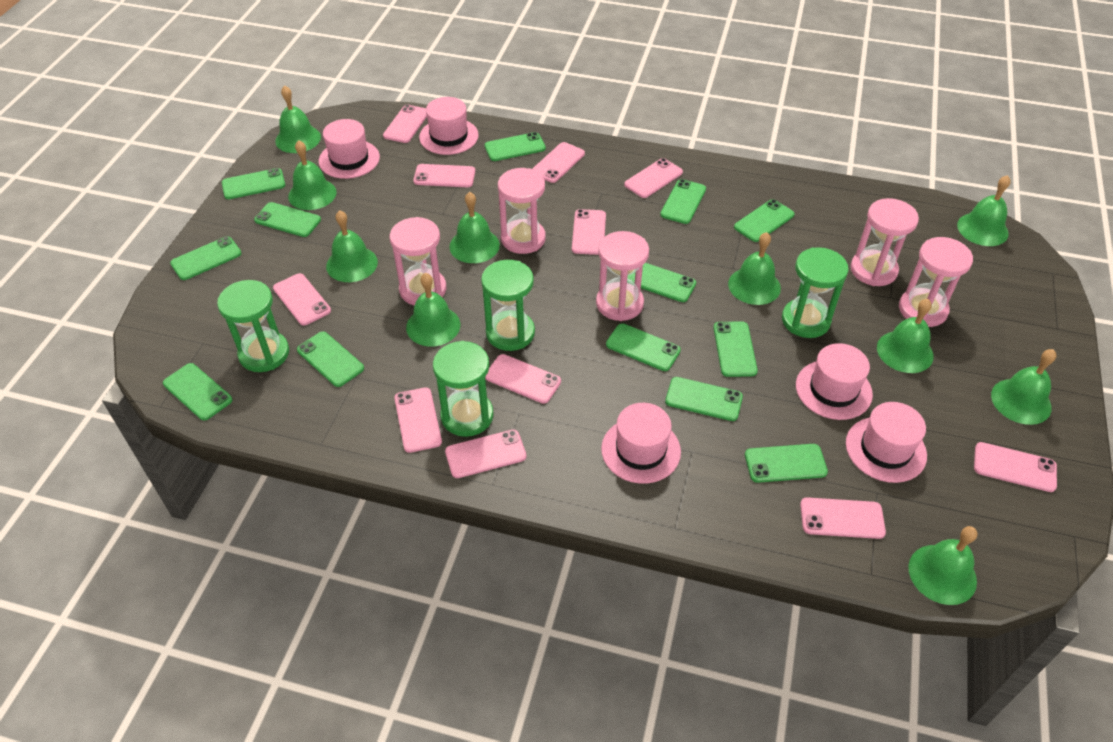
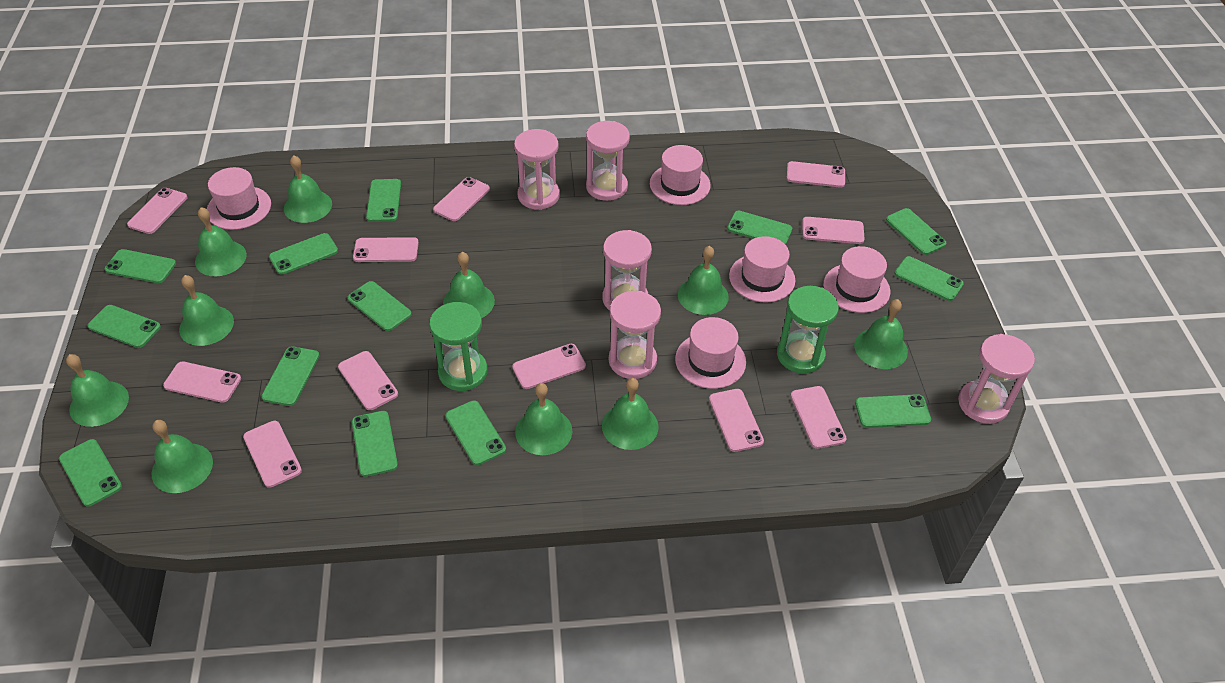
green hourglass: [217,280,289,372] [433,341,494,437] [481,260,535,351] [782,247,849,338] = 4 -> [429,302,488,391] [777,286,839,373] = 2

